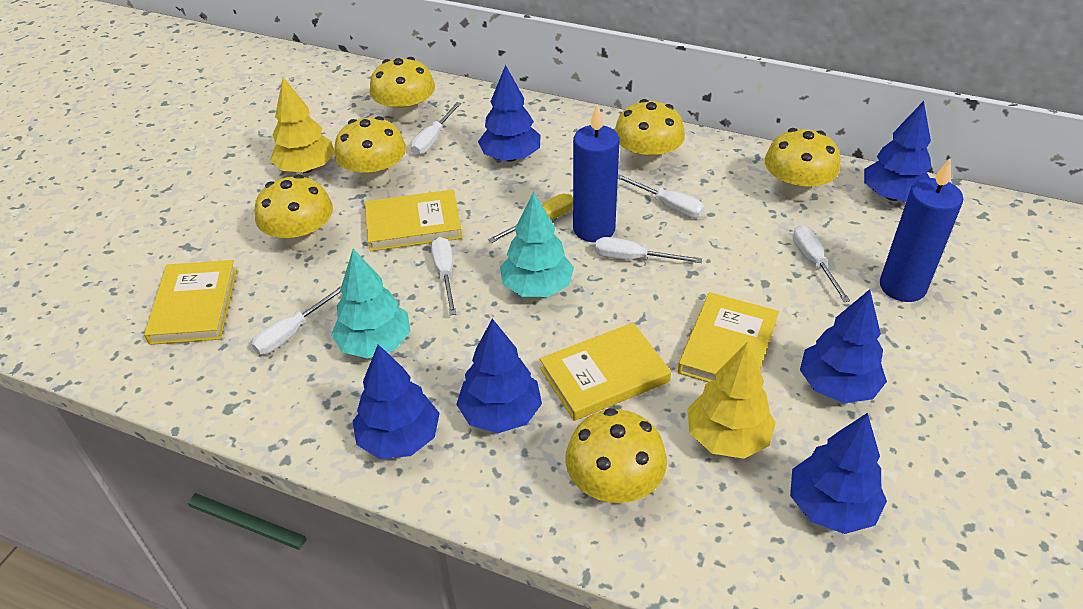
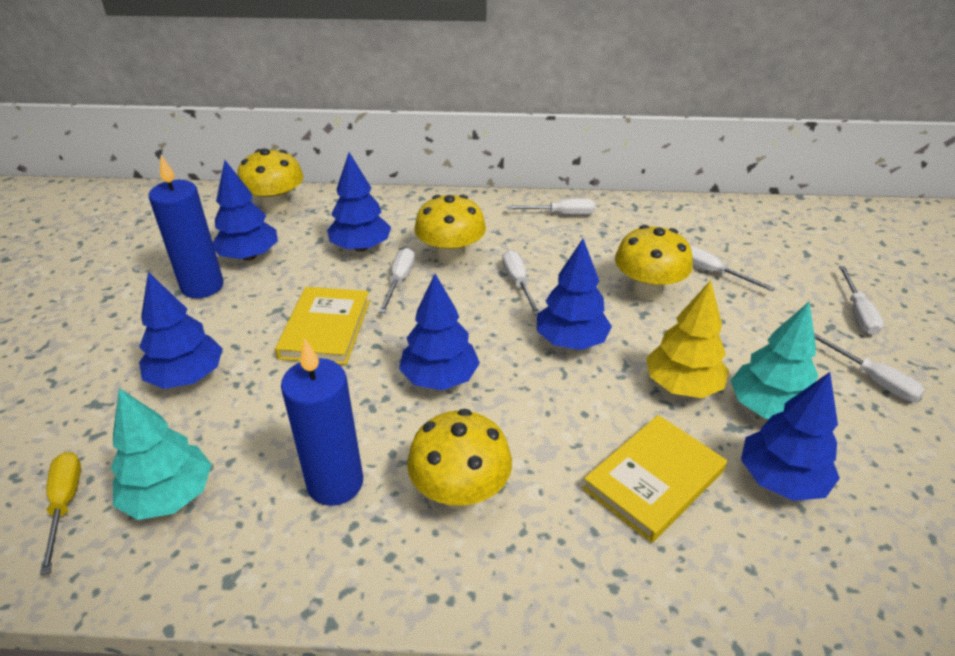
yellow book: [144,260,237,345] [365,190,462,251] [540,323,671,421] [678,292,779,382] = 4 -> [275,287,370,365] [583,415,727,543] = 2
yellow mushroom: [255,174,333,251] [335,116,406,187] [369,57,435,123] [565,408,667,504] [615,99,685,170] [765,128,840,201] = 6 -> [237,148,304,213] [407,409,512,510] [414,195,486,265] [615,225,693,300] = 4
yellow tree: [270,77,335,173] [687,342,776,459] = 2 -> [646,280,729,398] = 1

